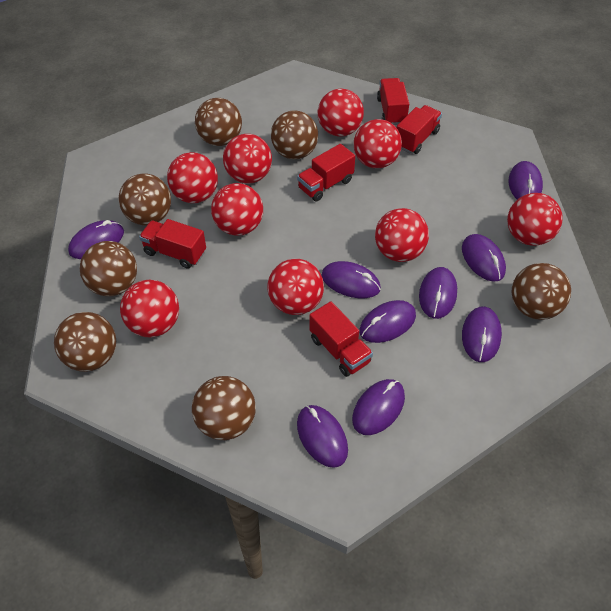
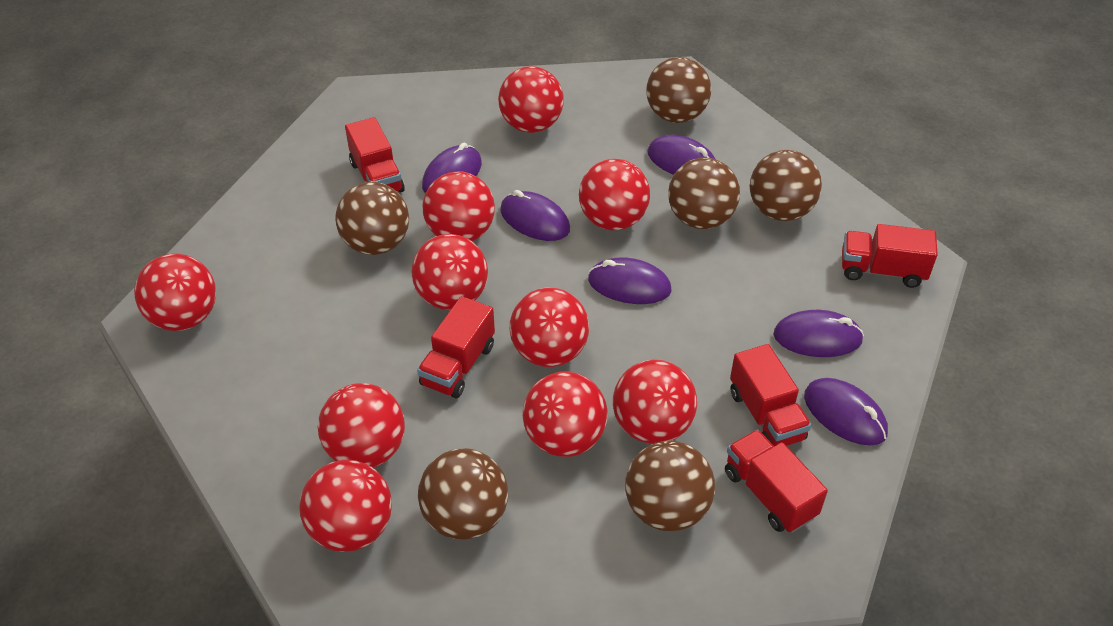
brown ball: [54,312,116,372] [80,241,137,296] [119,174,171,225] [192,376,256,440] [195,98,242,146] [271,110,318,159] [512,263,571,320] = 7 -> [335,182,409,255] [418,448,508,540] [625,441,715,531] [646,57,711,123] [668,158,740,229] [750,150,822,221] = 6
purple mouse: [68,220,124,259] [297,405,348,468] [322,261,381,298] [352,379,405,435] [359,300,416,343] [419,267,457,319] [462,234,506,282] [462,307,502,362] [509,161,543,199] = 9 -> [422,143,482,193] [500,190,570,241] [588,257,671,304] [647,135,715,175] [773,310,864,357] [804,378,888,445] = 6
red ball: [120,280,179,337] [167,152,218,203] [211,183,263,236] [223,134,272,184] [267,259,324,315] [318,88,364,137] [353,119,402,168] [375,208,429,262] [507,193,563,246] = 9 -> [134,254,216,331] [300,460,392,552] [318,383,405,468] [411,234,488,310] [422,171,495,241] [498,66,564,133] [510,288,589,367] [523,371,608,457] [579,159,650,231] [613,360,697,444] = 10

